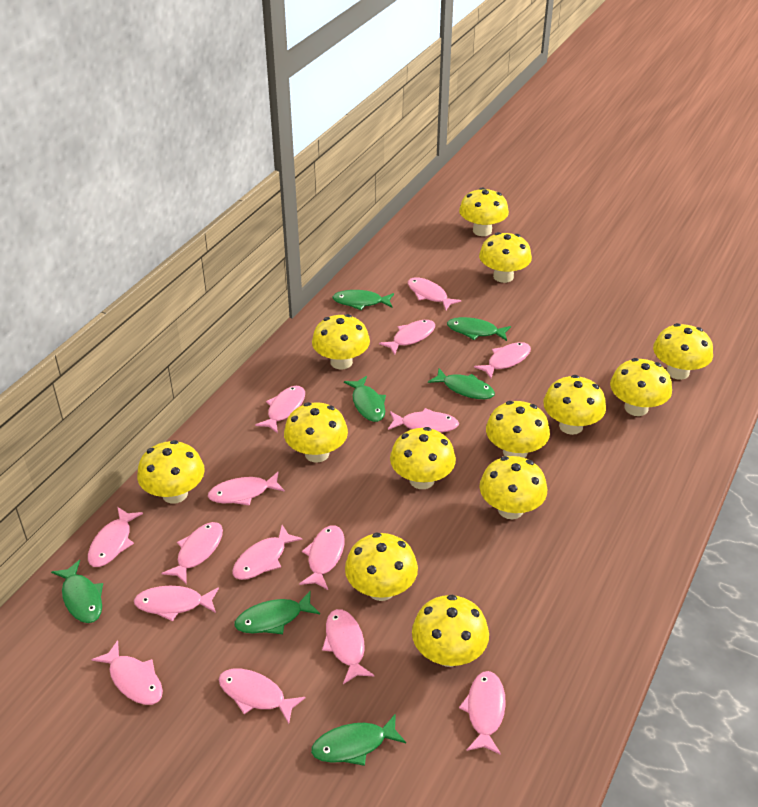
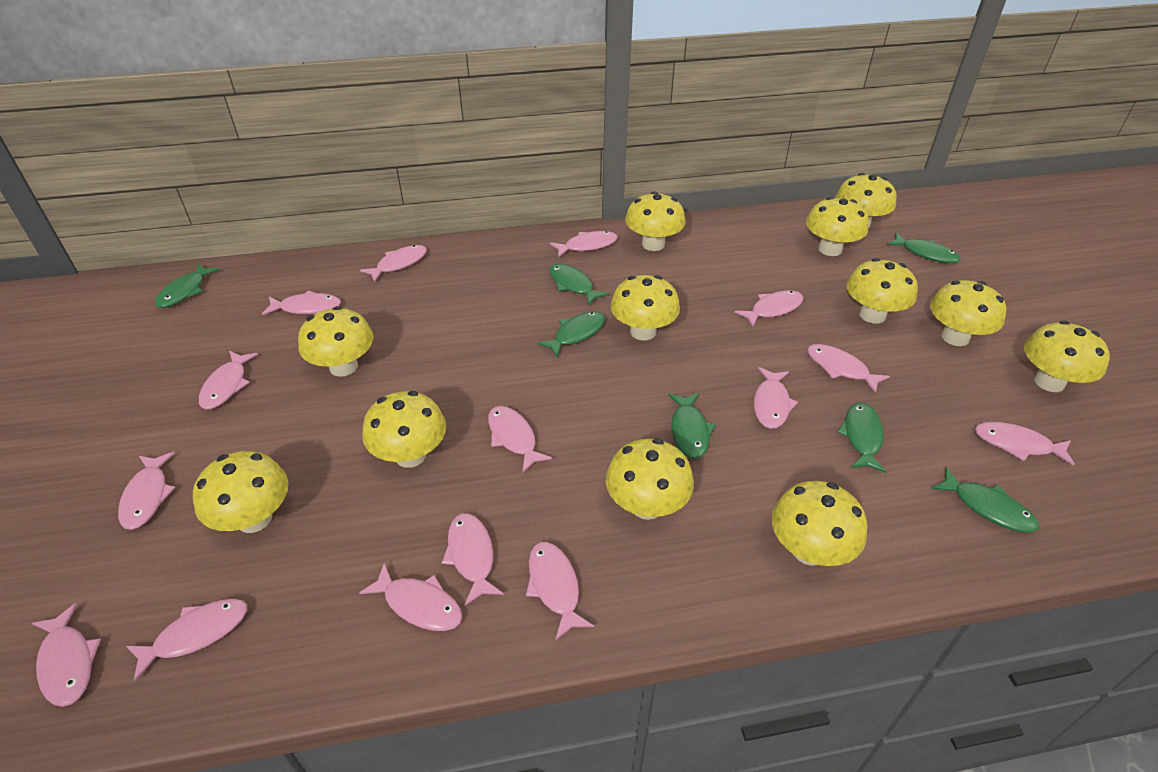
yellow mushroom: [137,440,205,504] [284,402,348,463] [312,314,370,369] [345,533,418,601] [390,427,456,489] [412,595,489,667] [459,187,509,236] [479,232,532,283] [479,456,547,519] [486,401,550,458] [543,375,606,435] [610,358,672,416] [653,323,713,380] = 13 -> [193,451,288,533] [298,306,374,377] [362,391,446,468] [606,439,694,520] [611,275,680,341] [625,191,685,251] [771,481,867,566] [806,197,869,256] [836,173,897,229] [846,258,918,324] [930,280,1006,346] [1024,321,1110,392] = 12

